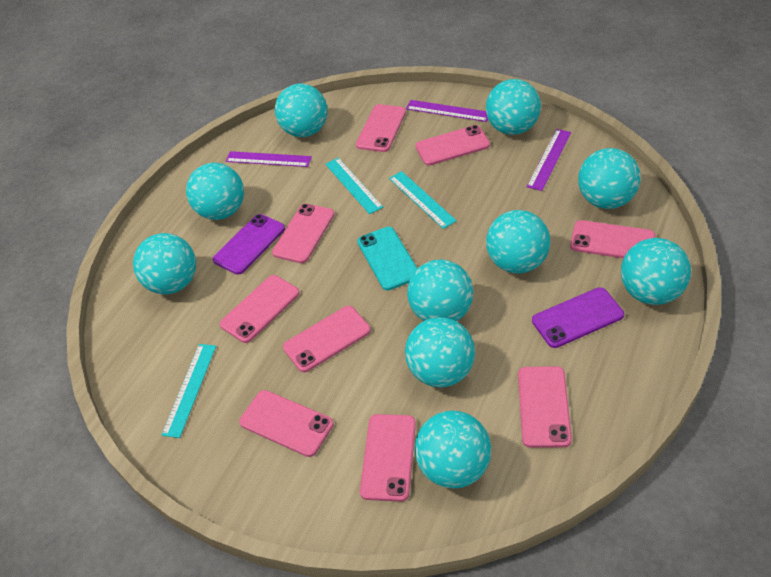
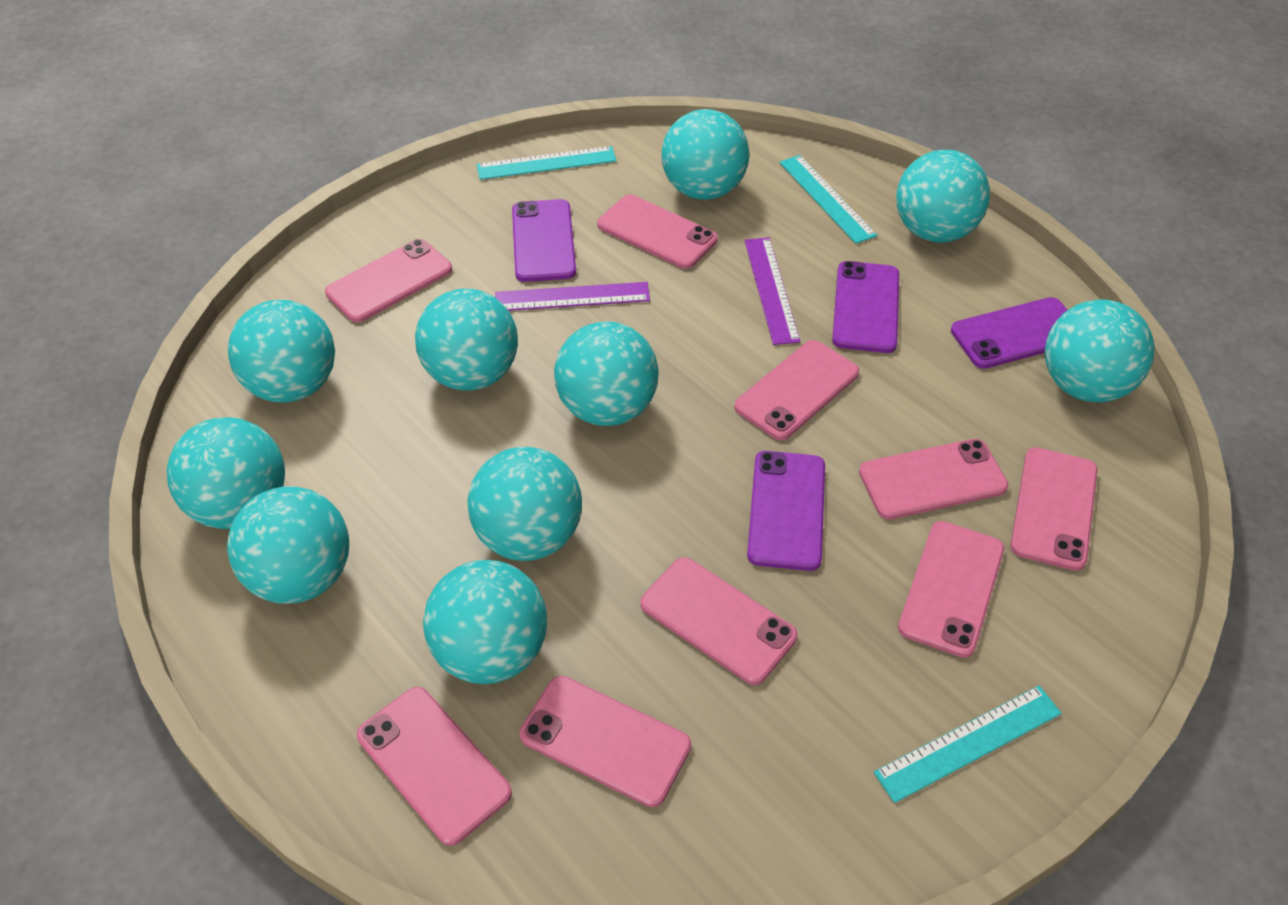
purple phone: [213,214,285,275] [532,287,624,348] = 2 -> [512,199,576,282] [747,451,825,571] [832,261,899,353] [951,297,1068,369] = 4
purple ruler: [226,151,312,167] [406,100,488,122] [527,129,572,191] = 3 -> [495,282,650,311] [744,237,800,345] = 2
turquoise phone: [357,227,418,291] = 1 -> none = 0

